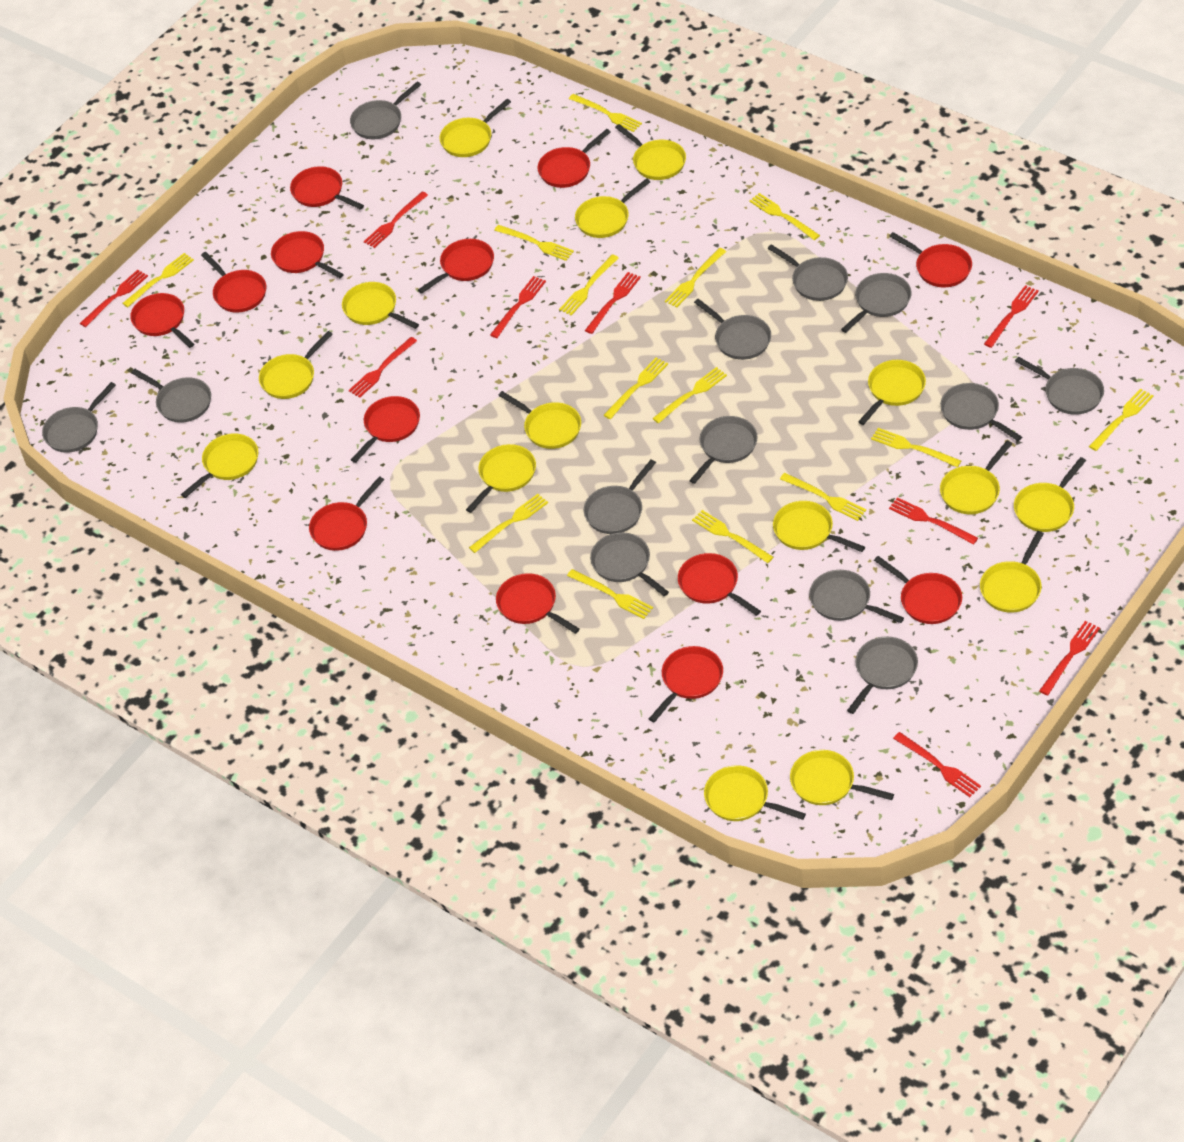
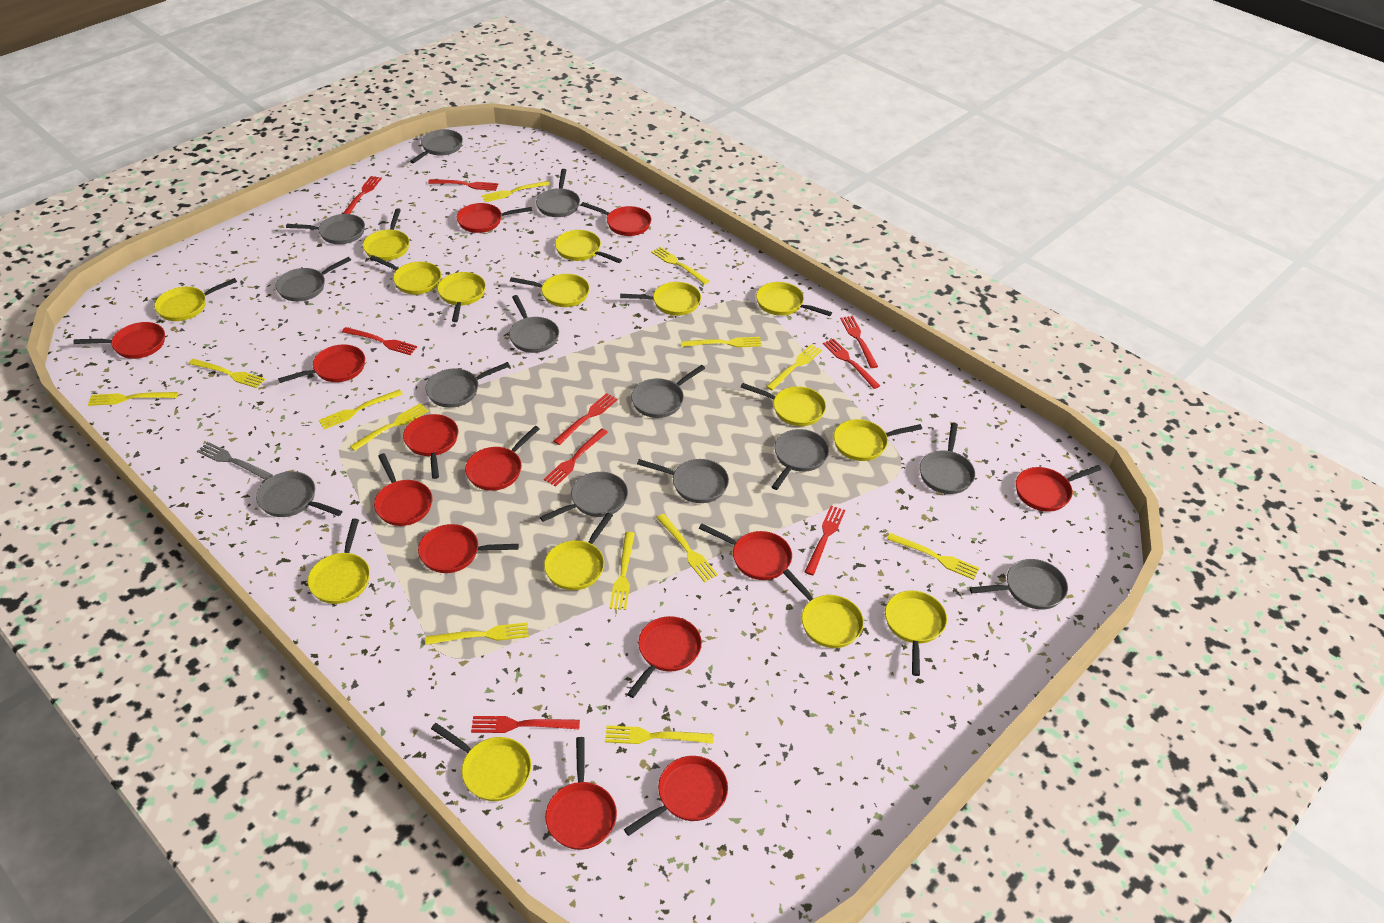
grey fork: none = 0 -> [197,442,273,480] = 1
yellow fork: [122,253,194,307] [469,494,548,553] [494,225,574,261] [559,254,619,316] [567,569,653,619] [569,94,642,132] [604,357,668,419] [652,367,727,423] [665,248,726,308] [692,510,774,563] [749,193,820,240] [780,473,866,521] [871,428,961,467] [1089,389,1154,451] = 14 -> [88,392,178,406] [189,359,265,388] [319,389,403,430] [350,403,429,451] [426,622,529,645] [482,181,551,202] [605,726,713,744] [610,532,635,610] [651,247,710,285] [657,514,718,582] [681,337,762,347] [766,344,822,390] [887,533,979,580] = 13

